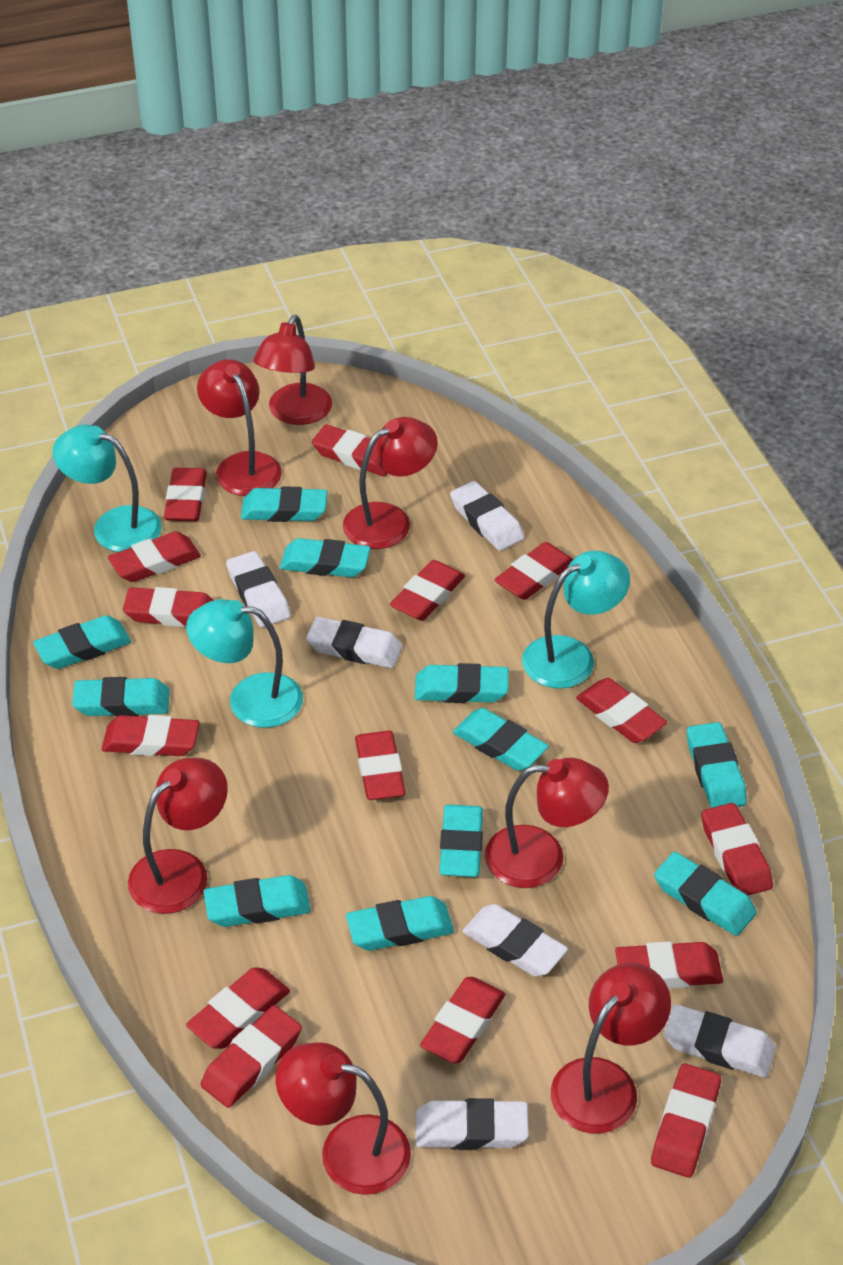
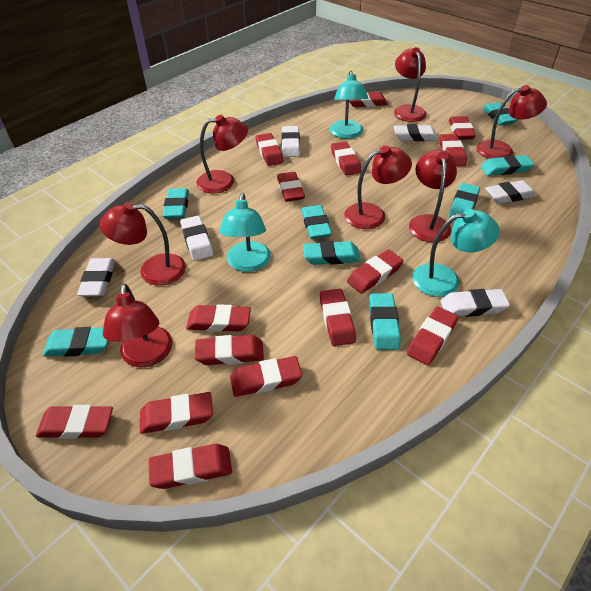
turquoise eraser: [33,615,131,669] [72,677,170,717] [203,875,311,927] [241,486,327,522] [280,538,371,577] [346,896,454,951] [415,663,509,703] [439,805,483,877] [453,708,549,771] [654,852,757,936] [687,722,747,808] = 11 -> [43,327,108,357] [163,188,189,219] [301,205,332,239] [303,241,361,265] [369,293,401,350] [448,183,480,220] [481,155,534,176] [482,102,518,125] = 8

